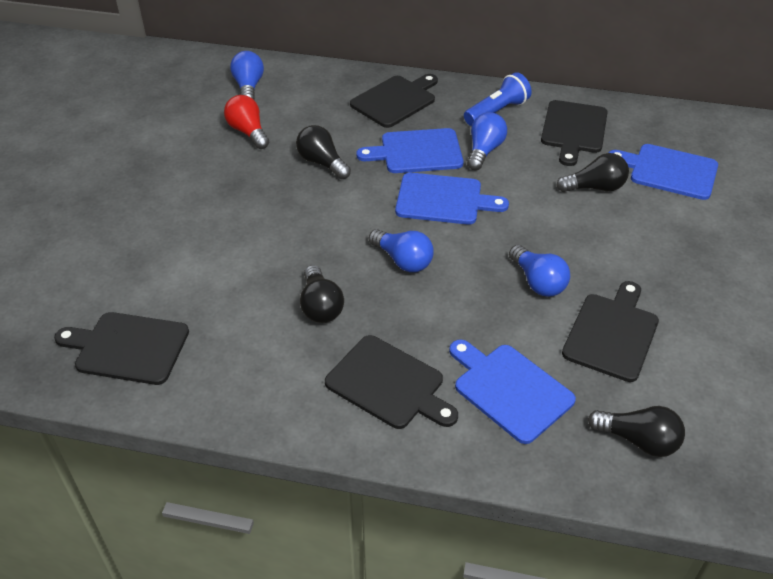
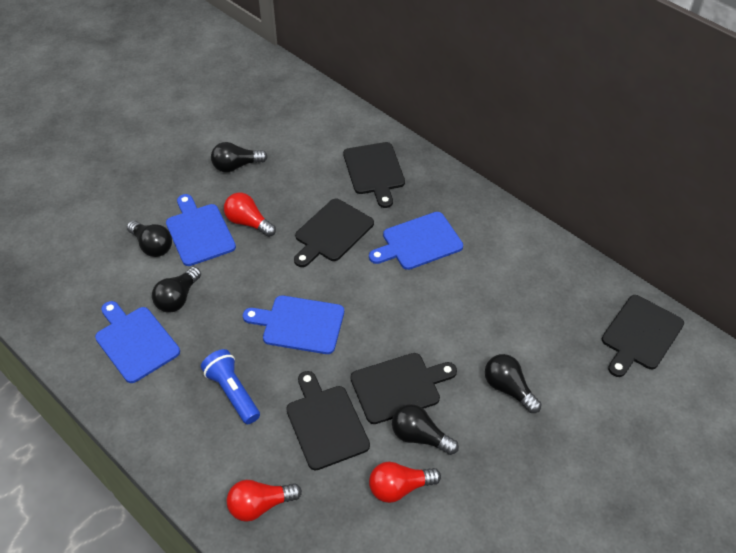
black light bulb: [296,125,351,179] [300,265,344,323] [556,153,629,192] [588,406,685,457] = 4 -> [127,220,172,257] [152,267,201,312] [211,142,268,172] [392,404,459,455] [485,354,541,413] = 5
blue light bulb: [230,51,264,100] [369,229,434,272] [467,112,507,170] [509,245,570,297] = 4 -> none = 0
red light bulb: [224,95,269,149] = 1 -> [224,193,276,237] [227,480,302,522] [369,462,441,503] = 3

